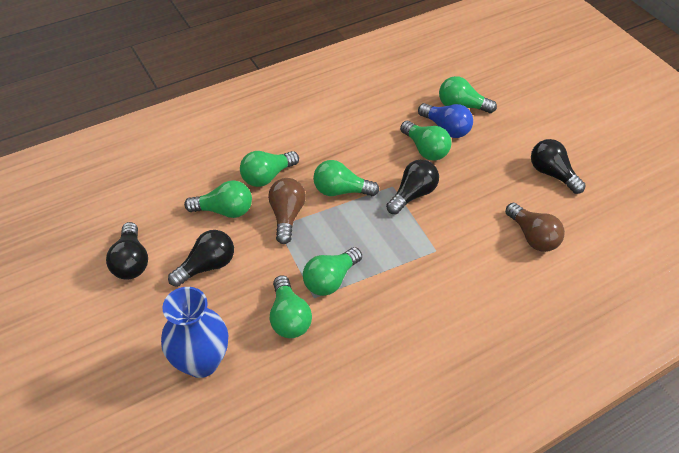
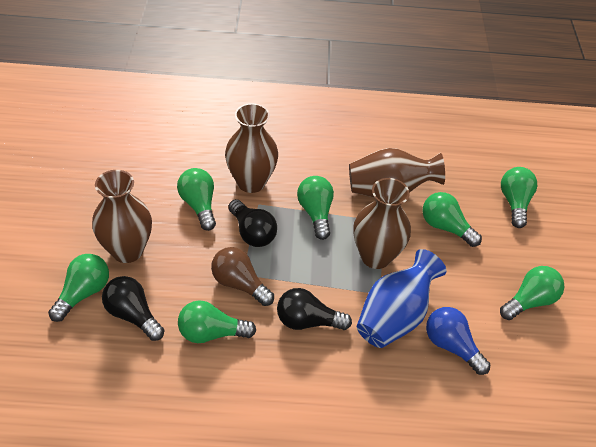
black light bulb: [106,222,148,280] [168,230,234,287] [386,159,439,215] [531,139,586,194] = 4 -> [102,276,164,341] [228,199,277,247] [277,288,352,330] = 3
brown light bulb: [268,178,306,244] [505,203,565,252] = 2 -> [211,247,274,306] = 1
brown vase: none = 0 -> [92,170,152,263] [225,103,278,193] [349,148,445,198] [353,178,411,269] = 4

